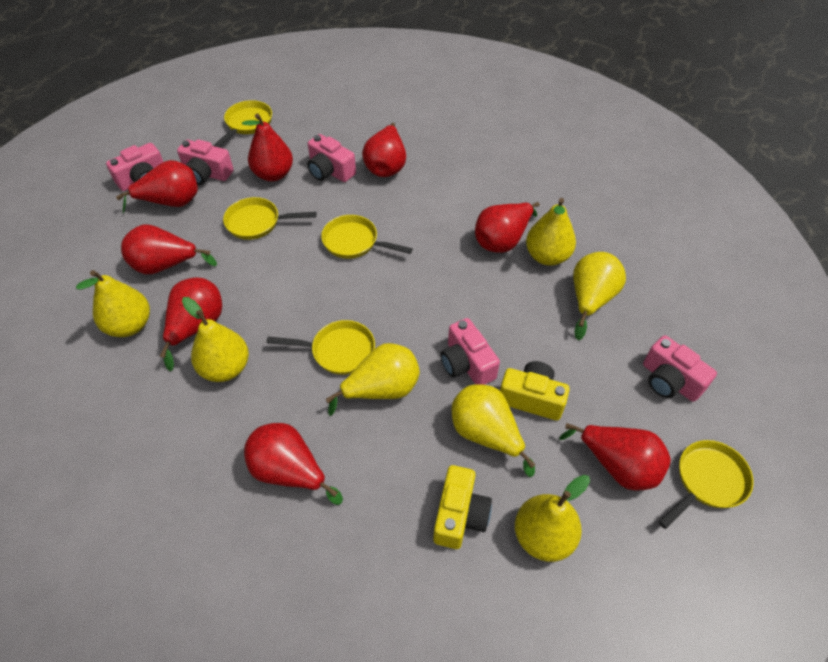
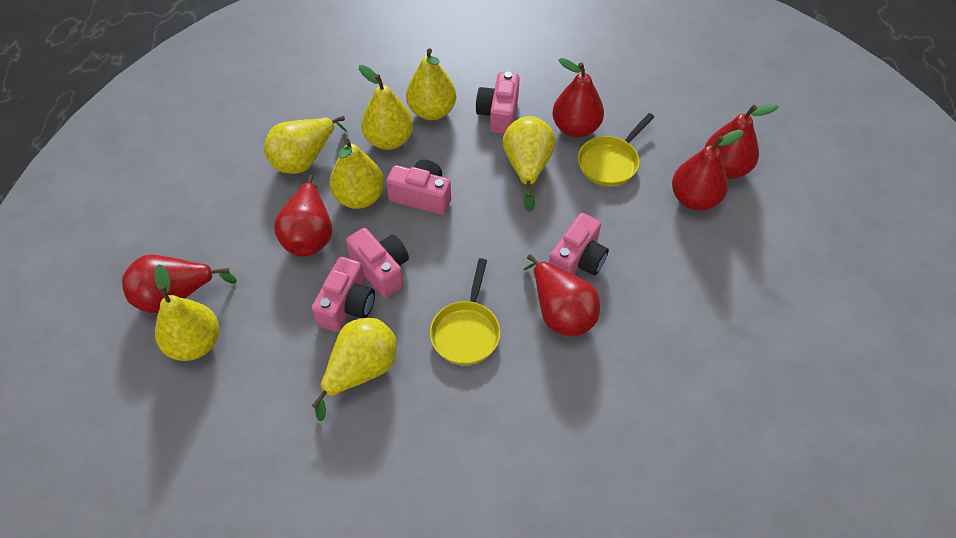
red pear: [116,160,198,214] [121,224,217,274] [160,278,222,371] [242,113,293,181] [244,423,343,505] [362,123,406,177] [475,202,540,253] [559,423,671,490] = 8 -> [122,254,237,313] [274,175,332,256] [523,254,600,336] [552,58,604,138] [672,130,744,211] [705,104,779,179] = 6
yellow camera: [433,465,492,549] [500,361,570,420] = 2 -> none = 0
yellow pan: [213,100,272,147] [223,197,317,240] [267,320,375,375] [321,215,413,259] [658,440,754,529] = 5 -> [430,258,500,365] [578,113,654,187] = 2

